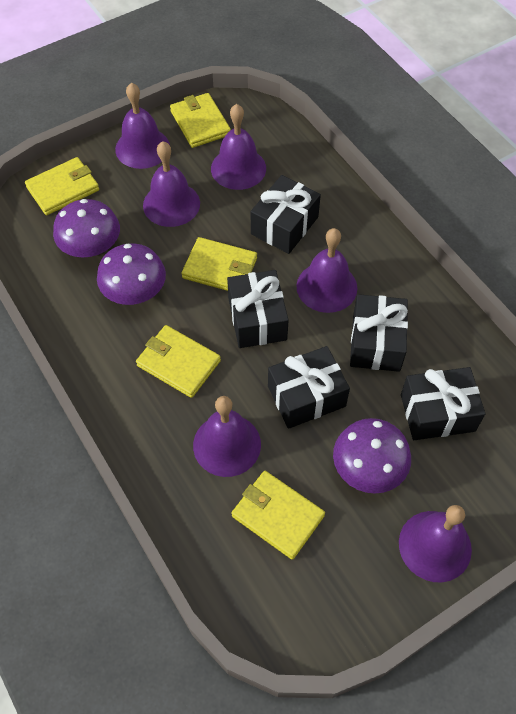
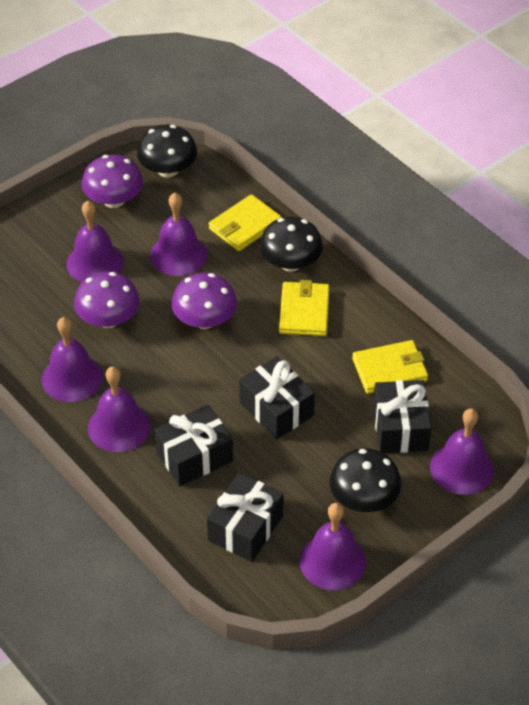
black gift: [227,270,289,348] [251,175,321,254] [268,346,350,429] [350,294,408,372] [401,367,485,440] = 5 -> [154,405,233,486] [207,473,284,562] [239,356,315,439] [373,380,432,453] = 4
black mushroom: none = 0 -> [137,125,197,178] [259,217,323,272] [330,448,402,512] = 3
yellow wallet: [25,157,99,215] [136,325,221,398] [170,93,231,148] [182,237,257,291] [232,471,325,560] = 5 -> [209,194,282,251] [279,280,330,336] [352,340,428,394] = 3

